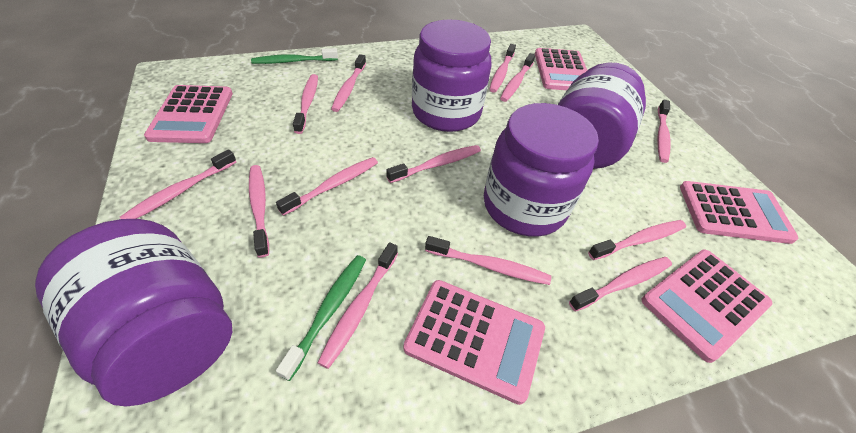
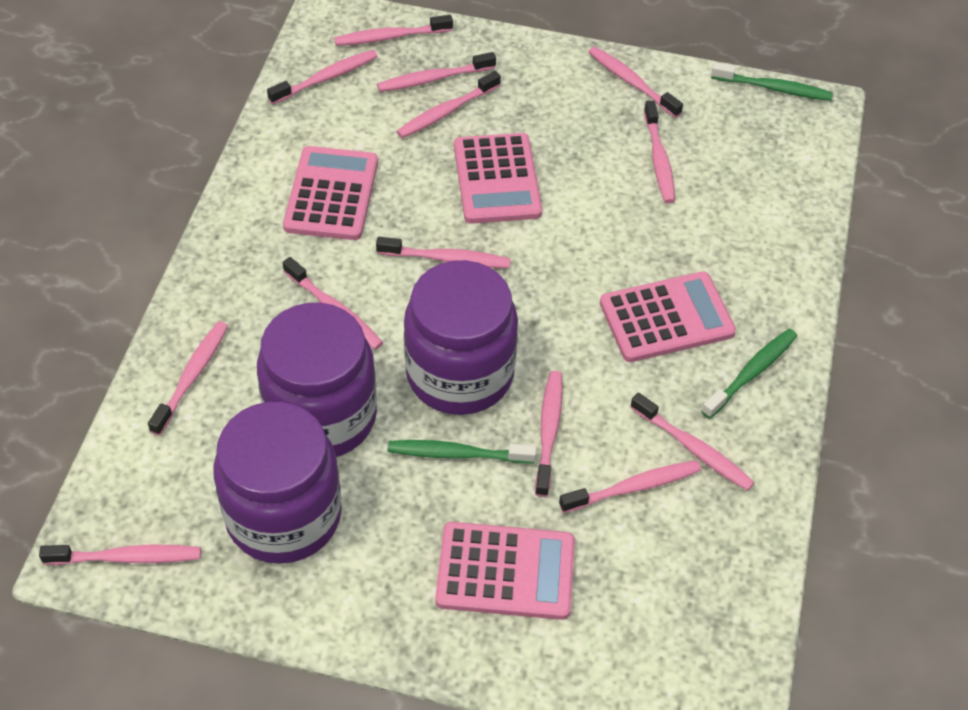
green toothbrush: [251,48,338,64] [276,255,366,381] = 2 -> [388,440,537,464] [701,329,797,419] [711,62,833,101] = 3
pink calculator: [144,85,233,143] [403,280,545,405] [535,48,587,90] [642,250,773,363] [680,181,798,244] = 5 -> [283,146,378,240] [435,522,575,620] [454,133,542,224] [600,272,736,362] = 4
purple jar: [35,219,232,407] [412,19,492,132] [484,103,599,237] [557,62,646,169] = 4 -> [213,402,342,564] [257,303,377,457] [404,260,518,415] = 3

